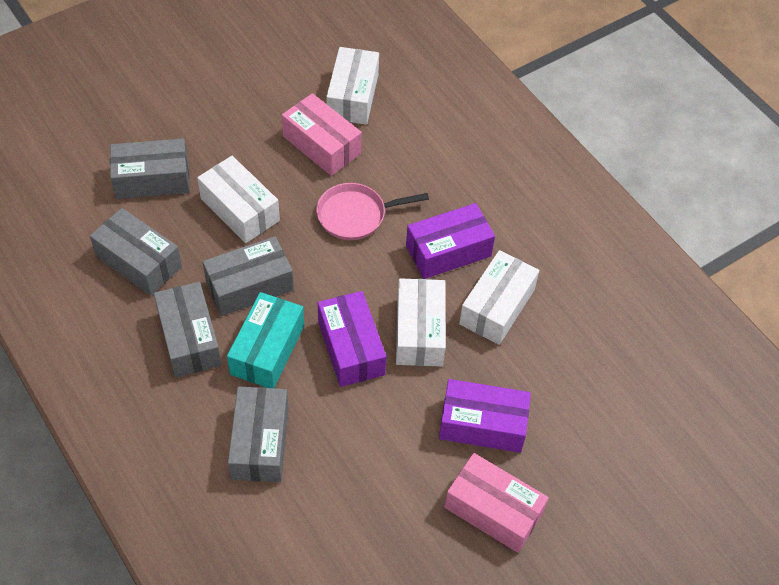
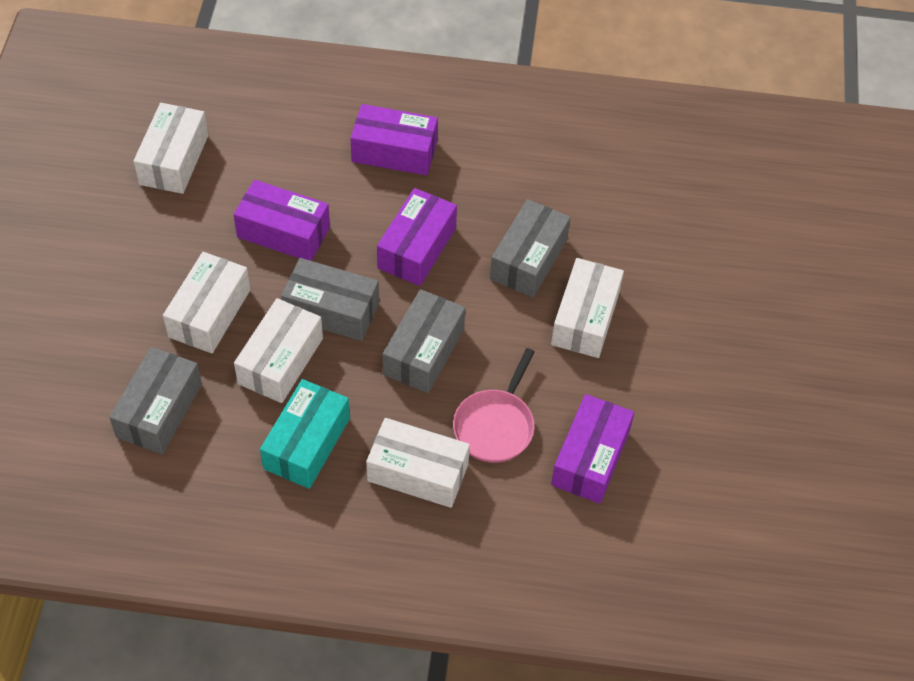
grey box: [90,208,182,296] [110,138,190,199] [154,282,222,377] [203,236,294,316] [228,387,289,482] = 5 -> [109,347,202,454] [281,258,379,341] [383,289,465,393] [490,199,571,298] = 4
pink box: [282,93,362,176] [445,453,549,553] = 2 -> none = 0
purple box: [318,291,386,387] [406,203,495,279] [439,379,531,453] = 3 -> [233,180,330,261] [350,104,438,175] [377,188,457,286] [551,394,634,504] = 4
white box: [197,156,280,243] [326,47,379,125] [396,278,446,367] [459,250,539,345] = 4 -> [133,103,208,194] [163,252,250,353] [234,298,323,403] [366,418,470,508] [551,258,624,358] = 5

